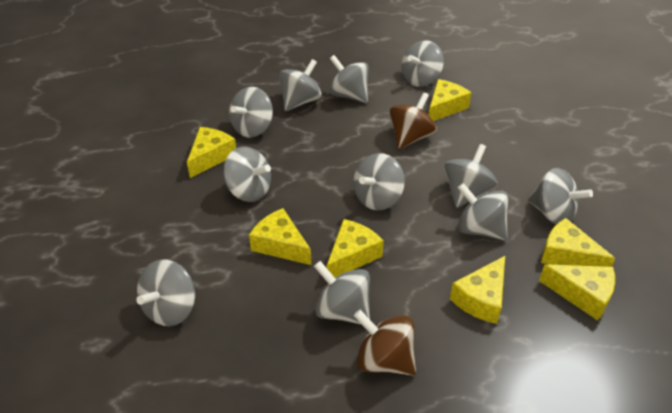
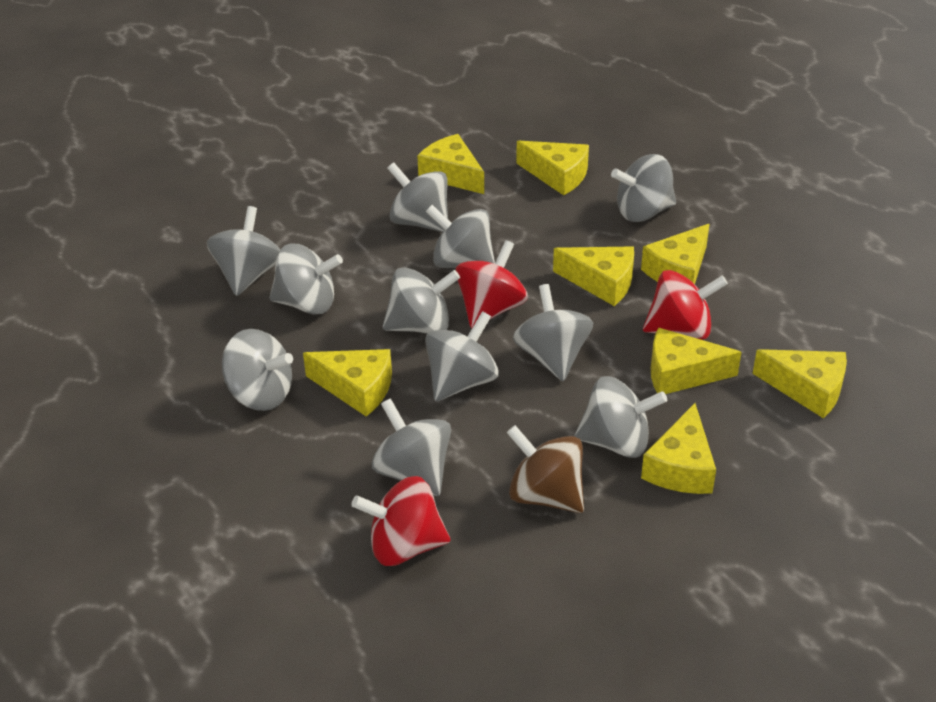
brown spinning top: [354,310,416,376] [390,92,437,149] = 2 -> [507,425,584,513] = 1
red spinning top: none = 0 -> [351,476,450,566] [455,240,528,329] [643,270,728,340] = 3
yellow cheese: [187,127,236,178] [249,208,311,265] [326,219,384,278] [429,79,471,121] [450,256,505,324] [539,264,615,321] [541,218,615,267] = 7 -> [303,349,392,416] [417,134,484,194] [516,141,589,195] [553,247,634,306] [641,224,710,284] [641,403,716,494] [651,328,742,394] [753,349,847,418] = 8

